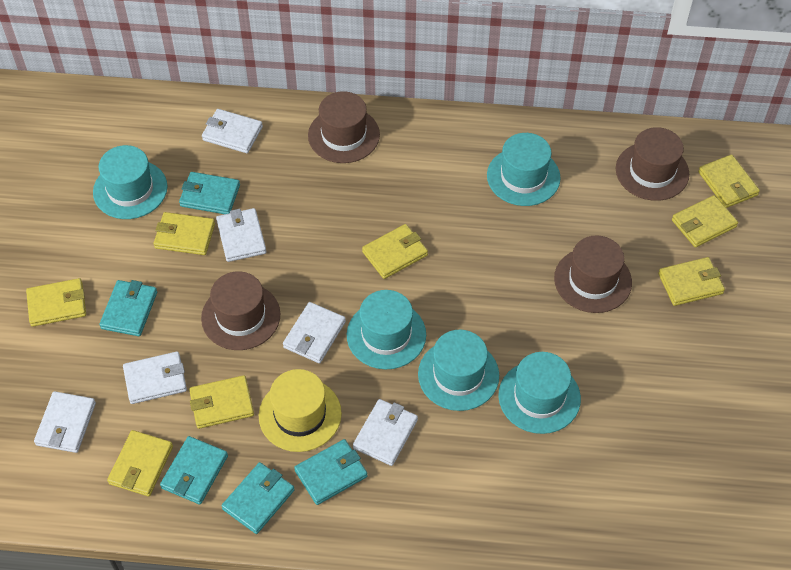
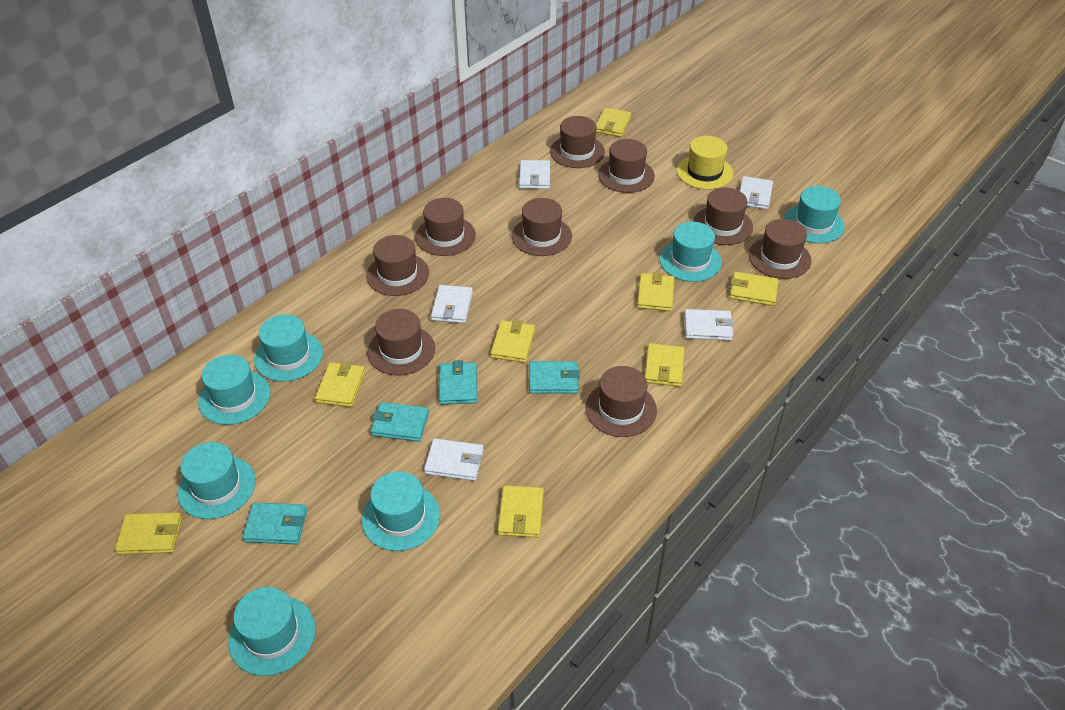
brown hat: [201,271,280,350] [308,91,380,163] [554,235,632,313] [616,127,689,201] = 4 -> [366,235,429,296] [367,309,435,375] [415,198,476,256] [512,198,572,256] [550,116,605,168] [585,366,657,437] [598,139,655,193] [693,187,753,245] [749,219,811,279] = 9
turquoise hat: [93,145,167,219] [347,290,426,370] [418,330,499,411] [487,133,561,206] [498,352,581,434] = 5 -> [177,442,256,519] [198,355,270,425] [228,587,316,676] [254,314,323,382] [362,471,440,551] [659,222,722,282] [784,186,845,243] = 7
turquoise wallet: [99,280,157,336] [160,436,228,505] [179,172,240,214] [221,462,295,534] [294,439,368,505] = 5 -> [243,502,307,544] [370,402,429,442] [439,360,477,405] [529,361,580,394] = 4
white wallet: [34,391,96,453] [123,351,187,404] [202,109,263,153] [216,208,267,262] [283,302,346,363] [353,399,418,466] = 6 -> [424,438,484,481] [431,285,473,323] [519,160,550,189] [684,309,734,341] [740,176,773,210] = 5

